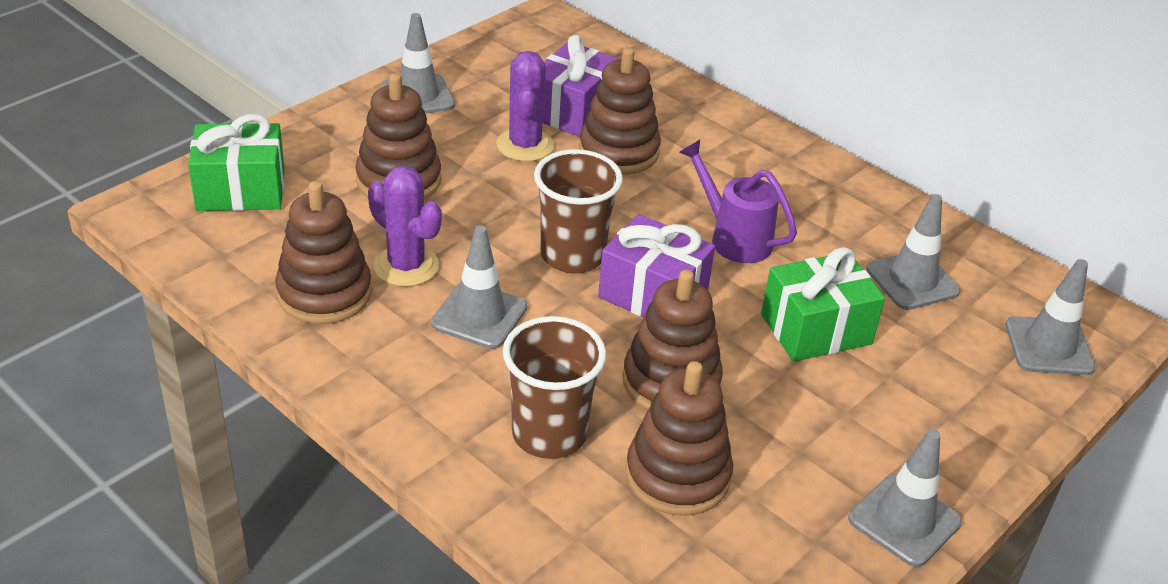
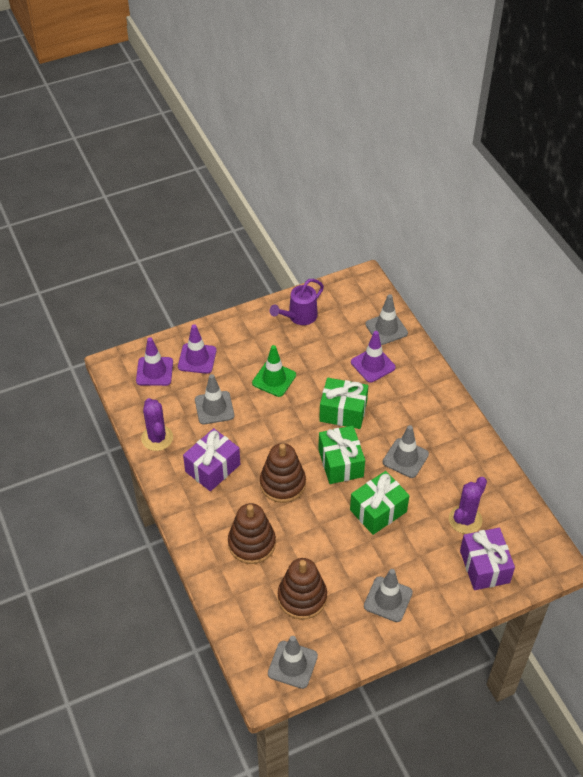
brown cup: [503,316,606,459] [534,149,623,274] = 2 -> none = 0
brown stacking toy: [275,181,372,324] [355,73,441,200] [579,47,661,175] [623,270,723,410] [626,361,733,516] = 5 -> [228,503,276,564] [260,443,306,503] [278,558,327,620] = 3
green gift: [188,114,285,211] [761,247,885,362] = 2 -> [318,426,365,484] [319,378,368,429] [350,471,409,535] = 3
green traffic cone: none = 0 -> [252,345,296,397] = 1
purple traffic cone: none = 0 -> [136,337,173,386] [178,324,217,374] [351,331,396,383] = 3

